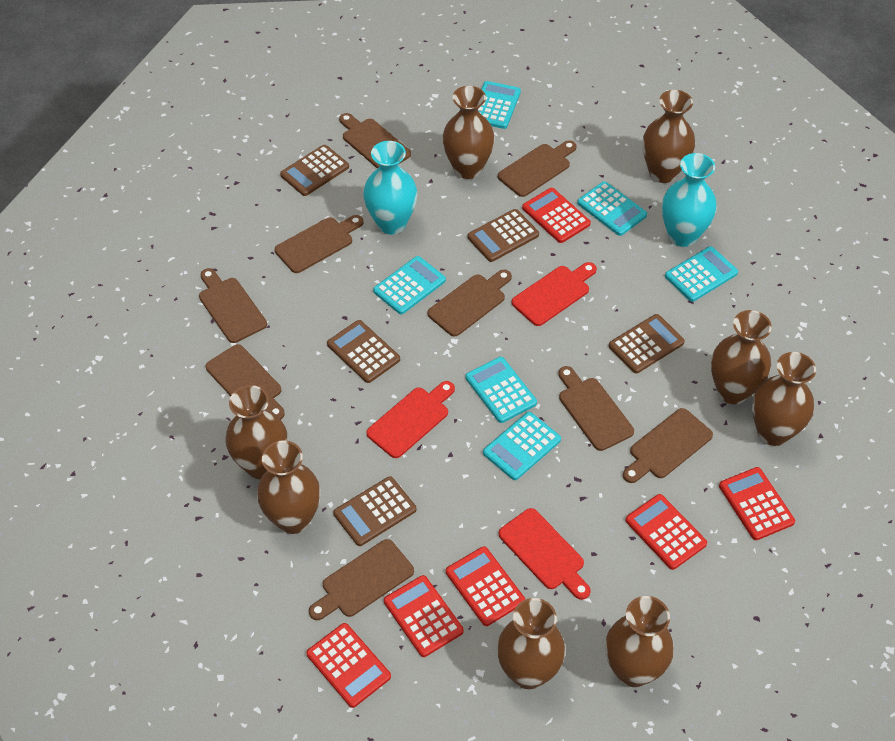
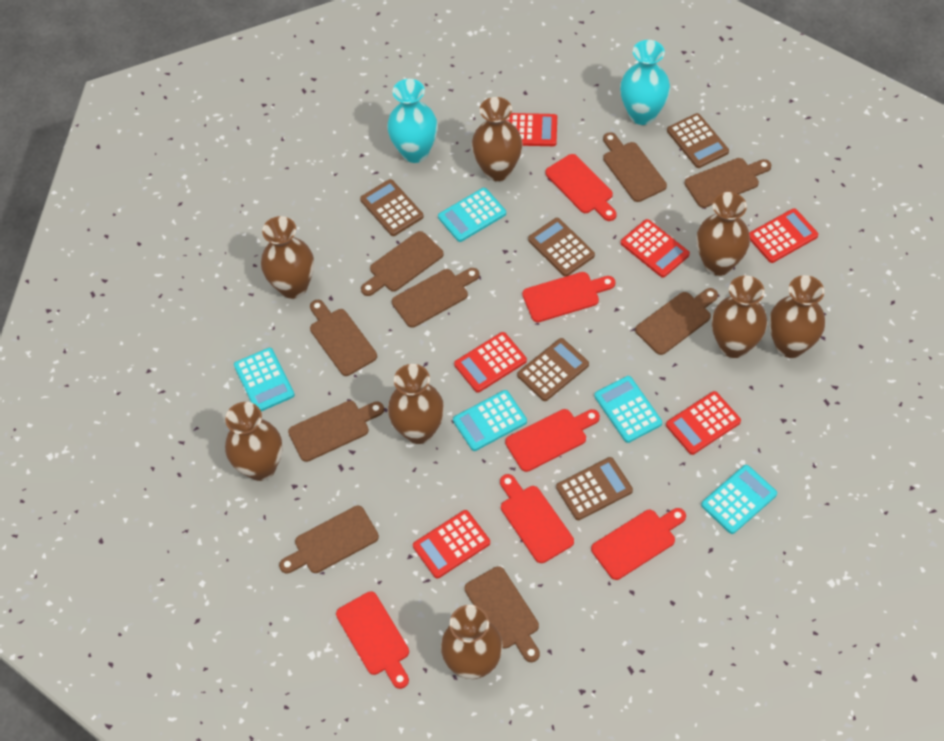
red cutting board: [366,381,455,458] [499,508,591,600] [512,262,597,326] = 3 -> [336,591,409,689] [500,474,574,563] [505,409,600,472] [522,272,615,322] [545,154,617,221] [591,508,686,580] = 6
turquoise calculator: [373,256,446,314] [466,357,537,423] [478,81,521,129] [483,412,561,480] [577,181,647,236] [665,246,738,302] = 6 -> [234,348,295,411] [438,188,506,242] [453,390,527,451] [594,376,662,443] [701,465,777,534] = 5

